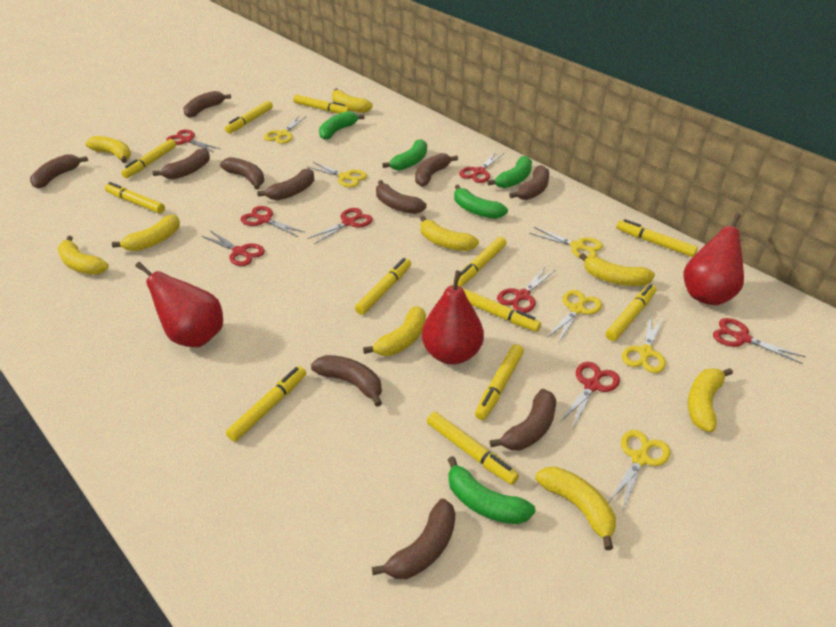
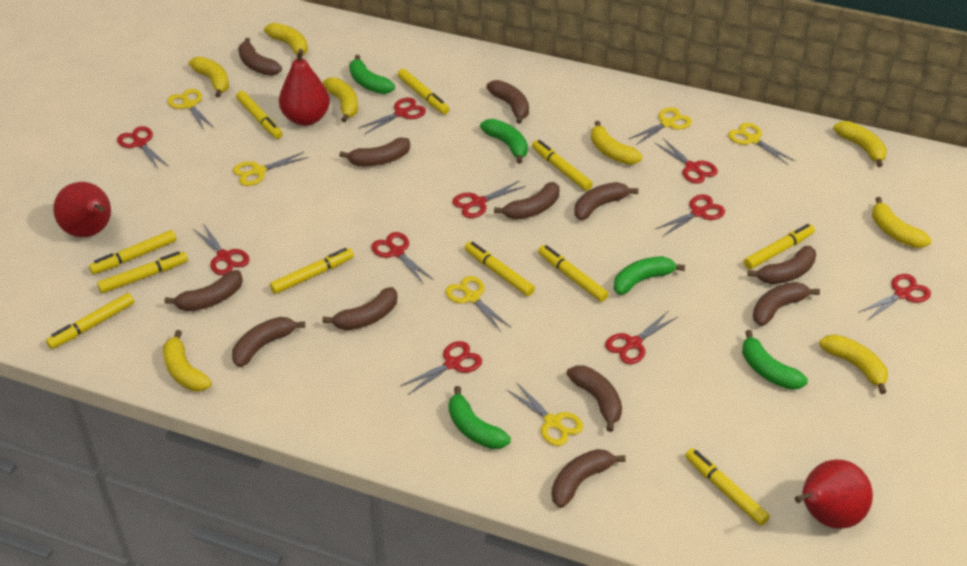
brown banana: [30,154,88,189] [153,148,210,179] [183,91,231,118] [220,157,264,189] [257,168,314,200] [311,355,382,407] [372,499,456,579] [376,180,427,214] [415,153,458,187] [489,389,556,451] [509,165,549,200] = 11 -> [164,270,243,311] [232,317,305,367] [238,38,282,76] [322,287,397,330] [339,138,410,166] [486,80,529,124] [494,182,559,220] [551,449,626,508] [566,365,622,432] [574,182,638,220] [747,246,816,284] [753,282,820,326] = 12
red scissors: [166,129,220,152] [202,231,265,266] [241,206,304,237] [307,208,373,244] [459,152,504,183] [497,267,555,313] [560,362,620,428] [713,318,805,364] = 8 -> [117,126,168,170] [193,225,250,275] [359,98,426,134] [371,232,434,284] [400,341,482,395] [452,181,526,218] [605,312,678,364] [655,138,718,184] [655,194,725,236] [859,274,931,321] = 10
yellow banana: [57,236,109,275] [85,136,131,163] [112,214,180,251] [332,88,373,113] [363,306,426,356] [420,216,479,251] [535,467,616,550] [579,253,655,286] [688,368,733,432] = 9 -> [163,330,212,392] [189,57,229,98] [264,23,308,59] [323,77,358,122] [591,121,643,165] [819,334,888,394] [833,121,887,167] [872,197,931,248] = 8
yellow marker: [105,182,165,213] [121,139,176,178] [225,101,273,133] [226,366,306,442] [293,94,350,114] [355,258,411,315] [427,412,519,485] [453,237,506,287] [462,288,541,332] [475,344,524,420] [606,284,656,341] [616,219,698,257] = 12 -> [46,293,134,349] [89,230,177,274] [97,251,188,293] [236,91,283,139] [270,248,354,294] [397,69,449,114] [465,242,535,296] [532,140,593,191] [538,245,609,302] [685,448,770,526] [744,224,815,269] = 11

